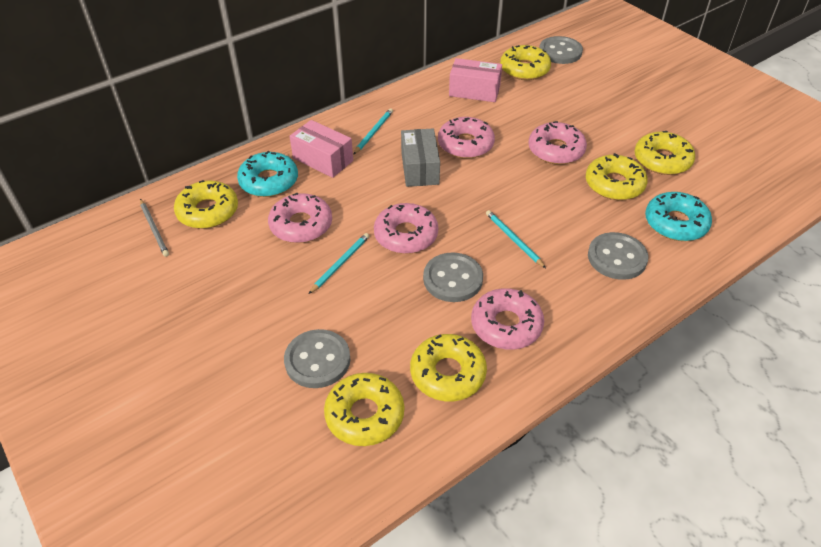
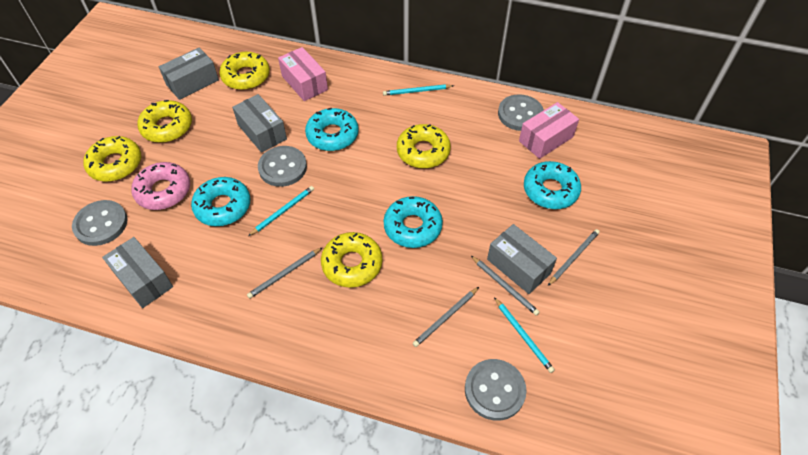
grey box: [401,129,440,187] = 1 -> [102,237,173,308] [159,48,219,100] [232,94,287,153] [487,224,557,294] = 4
grey pencil: [140,199,169,257] = 1 -> [247,247,323,299] [413,287,479,347] [471,256,540,316] [548,229,600,286] = 4
pink donut: [268,193,332,243] [374,203,438,254] [438,117,495,159] [471,288,544,350] [529,121,587,165] = 5 -> [131,162,190,210] = 1
turquoise donut: [237,151,298,197] [645,192,712,241] = 2 -> [191,177,251,226] [305,108,359,151] [384,196,443,248] [524,161,581,209] = 4
yellow donut: [174,180,238,229] [324,373,404,446] [410,334,487,401] [500,45,551,80] [586,153,648,200] [635,131,695,175] = 6 -> [83,136,141,182] [137,100,192,143] [219,52,270,90] [321,232,382,288] [397,124,451,168] = 5

